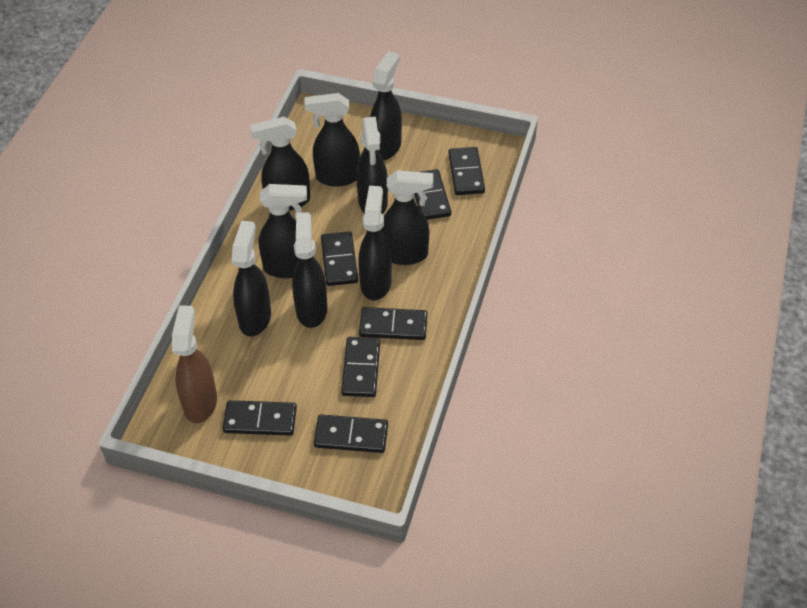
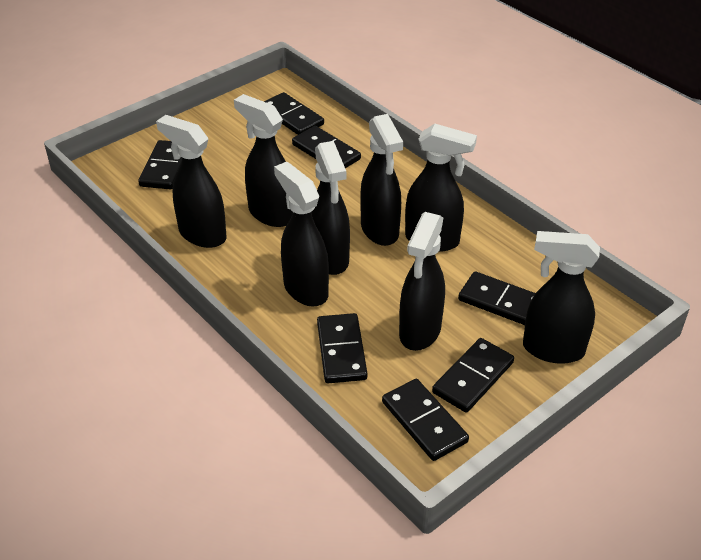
black spray bottle: [232,221,271,336] [250,117,310,211] [259,184,307,278] [292,212,327,328] [305,93,360,186] [356,117,388,214] [358,186,392,301] [370,51,402,160] [381,170,433,265] = 9 -> [156,115,227,248] [234,94,293,227] [274,162,329,307] [312,141,350,275] [360,114,403,246] [399,212,445,351] [405,124,477,252] [523,231,600,364] = 8
brown spray bottle: [172,305,217,423] = 1 -> none = 0

